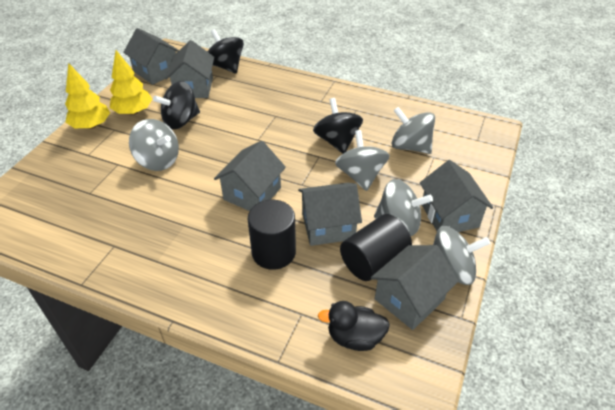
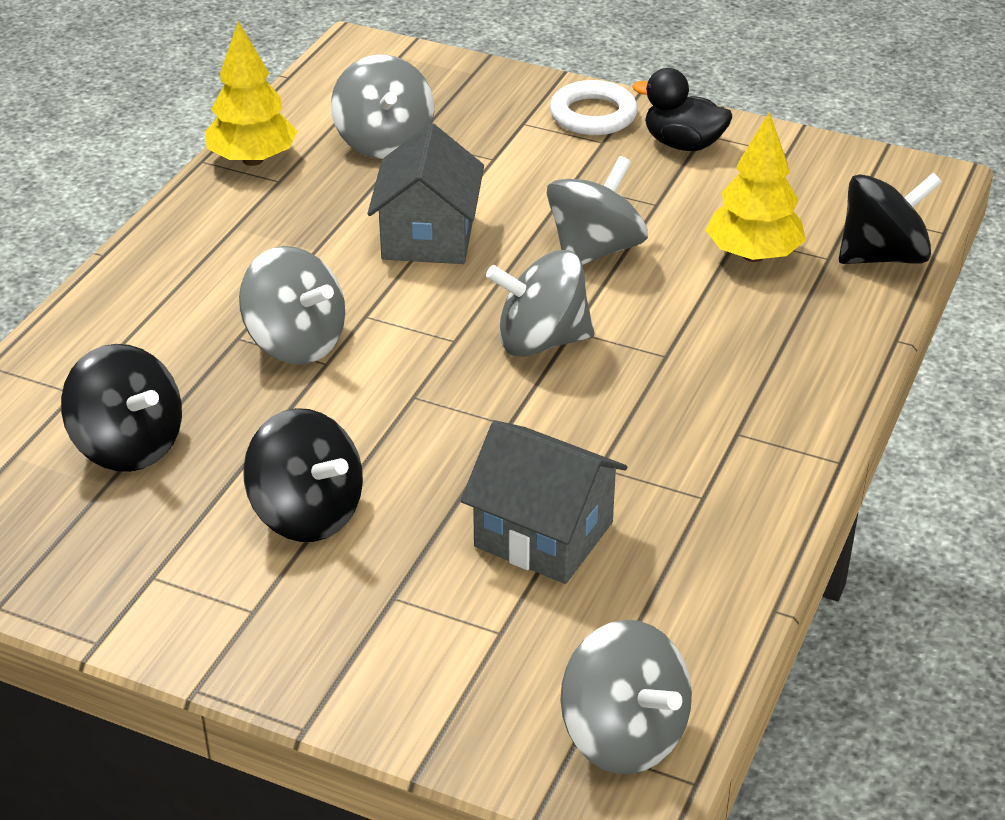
black cylinder: [248,200,296,270] [340,214,412,281] = 2 -> none = 0
grey house: [123,28,179,85] [165,40,214,98] [214,141,286,211] [298,183,362,246] [371,245,458,330] [420,160,493,232] = 6 -> [368,123,484,264] [461,420,627,584] = 2
white ring: none = 0 -> [550,80,638,135] = 1

